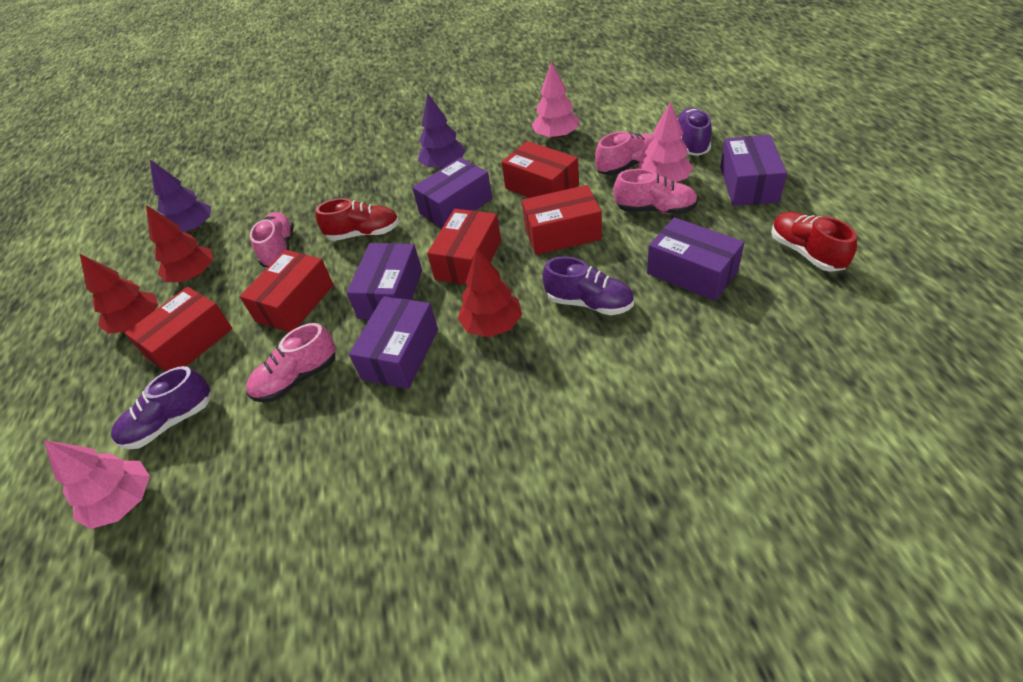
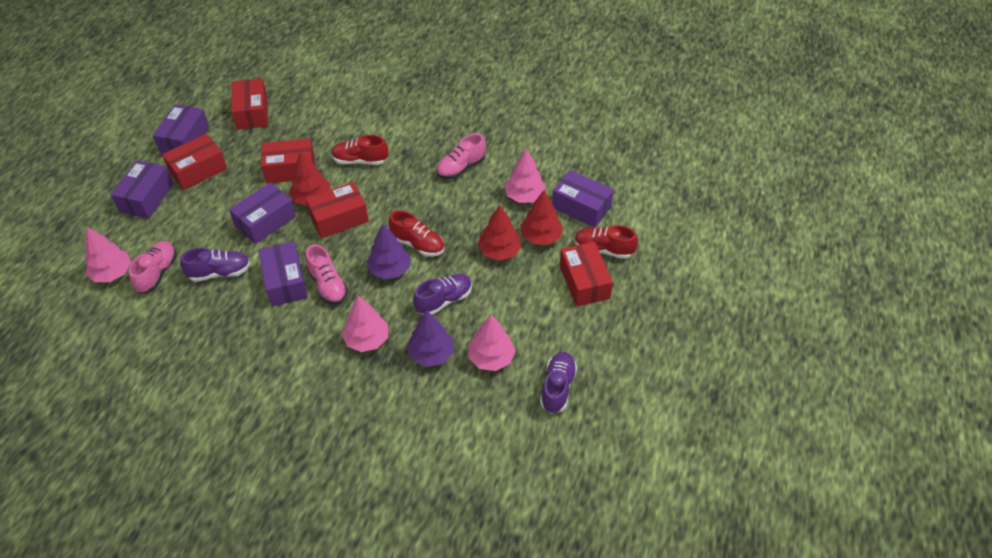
pink shoe: [246,323,336,403] [250,212,294,267] [595,132,654,175] [614,169,698,214] = 4 -> [129,241,177,293] [306,244,348,305] [436,133,486,179] = 3
pink tree: [44,440,150,529] [532,62,579,139] [639,102,693,183] = 3 -> [85,227,131,282] [342,295,388,352] [468,315,516,371] [504,148,546,203] = 4
red shoe: [315,198,399,241] [771,212,857,272] = 2 -> [331,135,388,165] [388,210,445,257] [574,225,638,259] = 3

